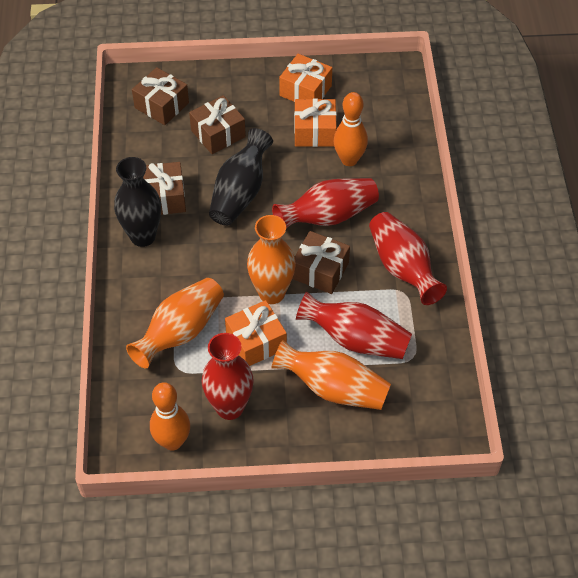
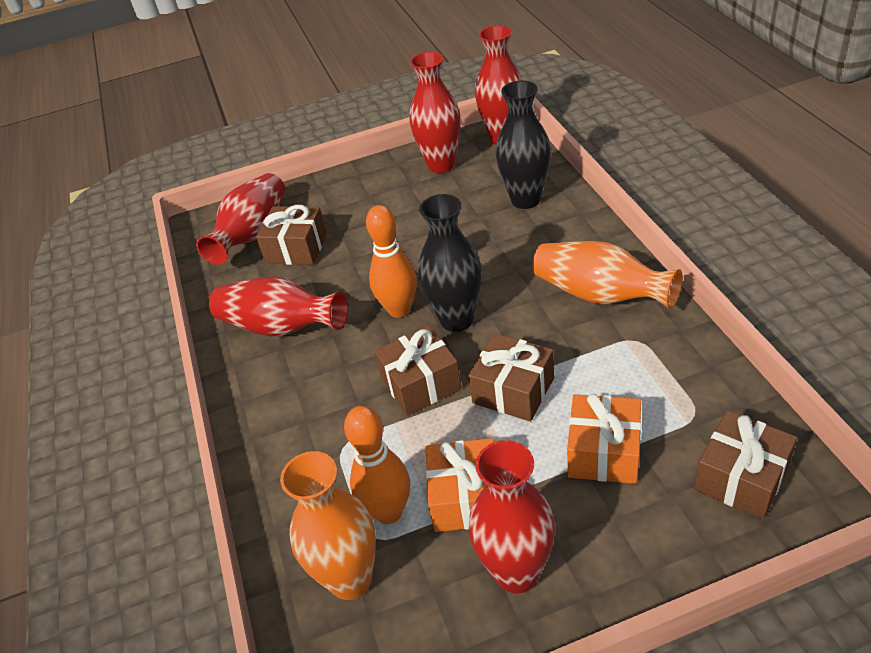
orange gift: [225,300,287,366] [279,54,332,102] [294,98,337,147] = 3 -> [426,438,494,532] [567,394,641,484] = 2
orange vase: [126,278,224,369] [247,215,296,304] [272,340,391,410] = 3 -> [280,451,376,600] [533,241,682,309] = 2
red vase: [202,333,254,420] [272,178,379,228] [296,292,412,359] [369,212,447,305] = 4 -> [196,173,285,265] [209,276,348,337] [409,52,460,173] [469,440,555,594] [475,25,523,145] = 5

